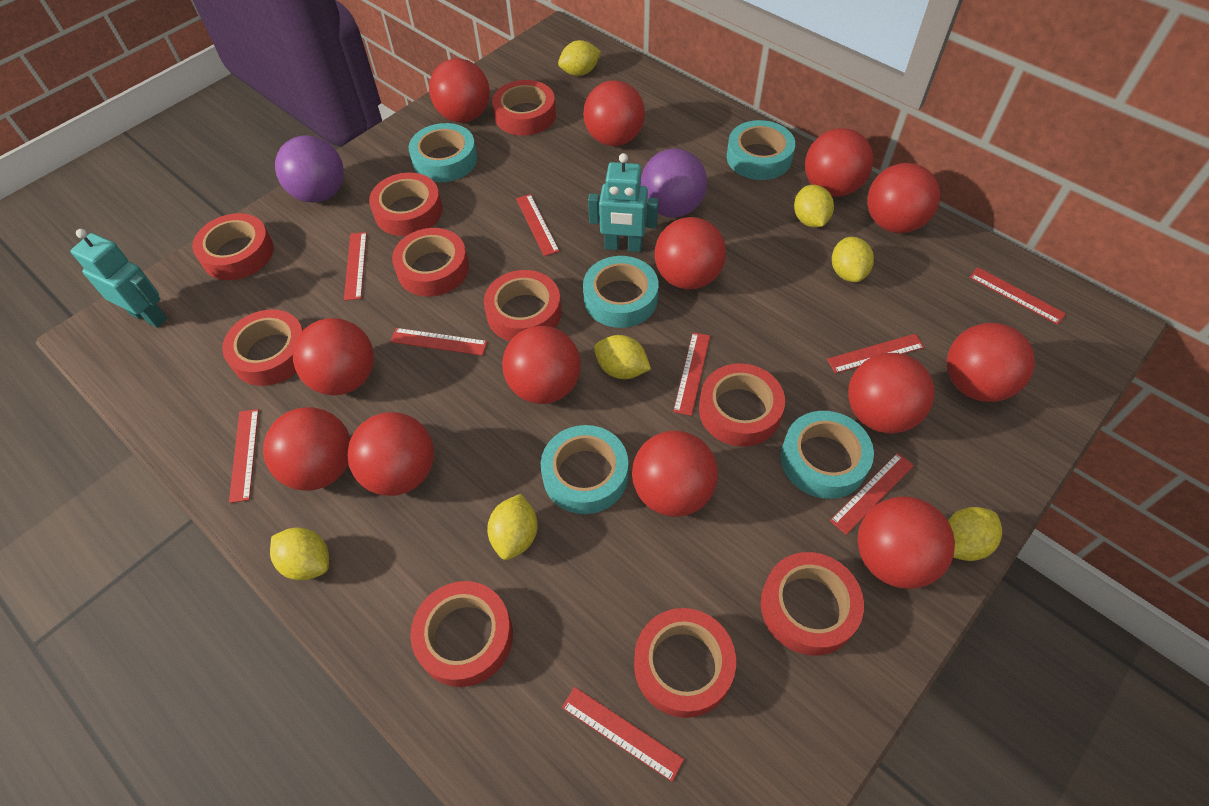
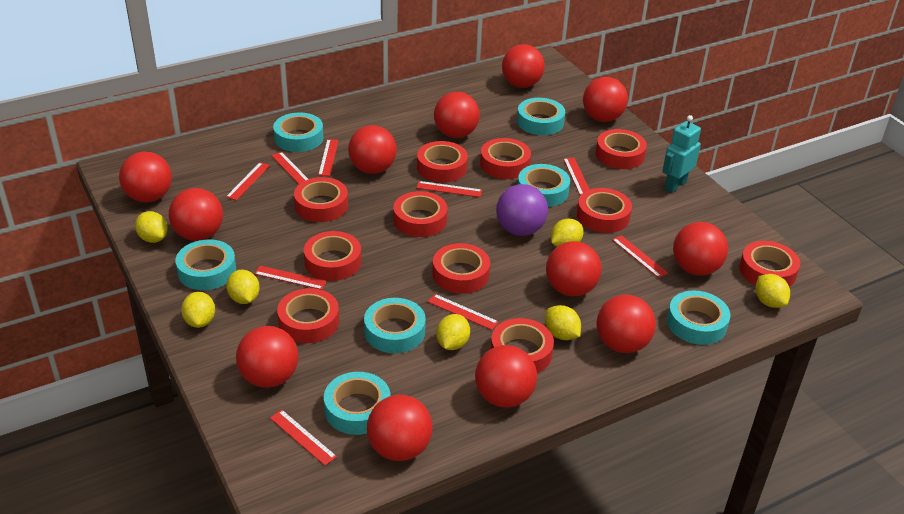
purple ball: [275,135,344,203] [641,149,707,218] = 2 -> [496,184,548,236] = 1
red ball: [263,407,351,491] [293,318,374,395] [347,412,434,496] [429,58,490,122] [502,326,581,404] [583,80,645,146] [632,431,718,517] [655,217,726,290] [805,128,873,197] [848,353,935,434] [857,496,955,589] [867,163,940,233] [947,323,1035,402] = 13 -> [119,151,172,202] [169,188,223,241] [236,326,298,388] [348,125,397,174] [367,395,433,461] [434,92,480,138] [475,345,537,408] [502,44,545,88] [546,241,602,297] [583,77,628,122] [596,295,656,353] [673,222,728,276] = 12
red tape: [192,213,274,280] [222,310,303,386] [369,172,442,236] [392,228,469,297] [410,581,513,687] [484,270,562,341] [492,80,556,136] [634,608,736,718] [699,363,785,447] [761,552,864,656] = 10 -> [277,288,339,343] [294,177,348,222] [304,231,361,281] [393,191,447,237] [417,141,468,183] [432,243,490,294] [480,138,531,179] [491,318,554,373] [577,188,632,233] [596,129,647,169] [739,241,800,287] = 11
turquoise robot: [71,229,167,328] [588,153,658,252] = 2 -> [662,115,701,193] = 1
turquoise tape: [409,123,477,182] [541,425,628,514] [583,256,659,328] [727,120,795,180] [781,411,874,499] = 5 -> [175,240,236,290] [273,112,324,152] [324,372,390,435] [364,298,426,353] [517,98,565,135] [518,164,570,207] [667,291,730,345] = 7

